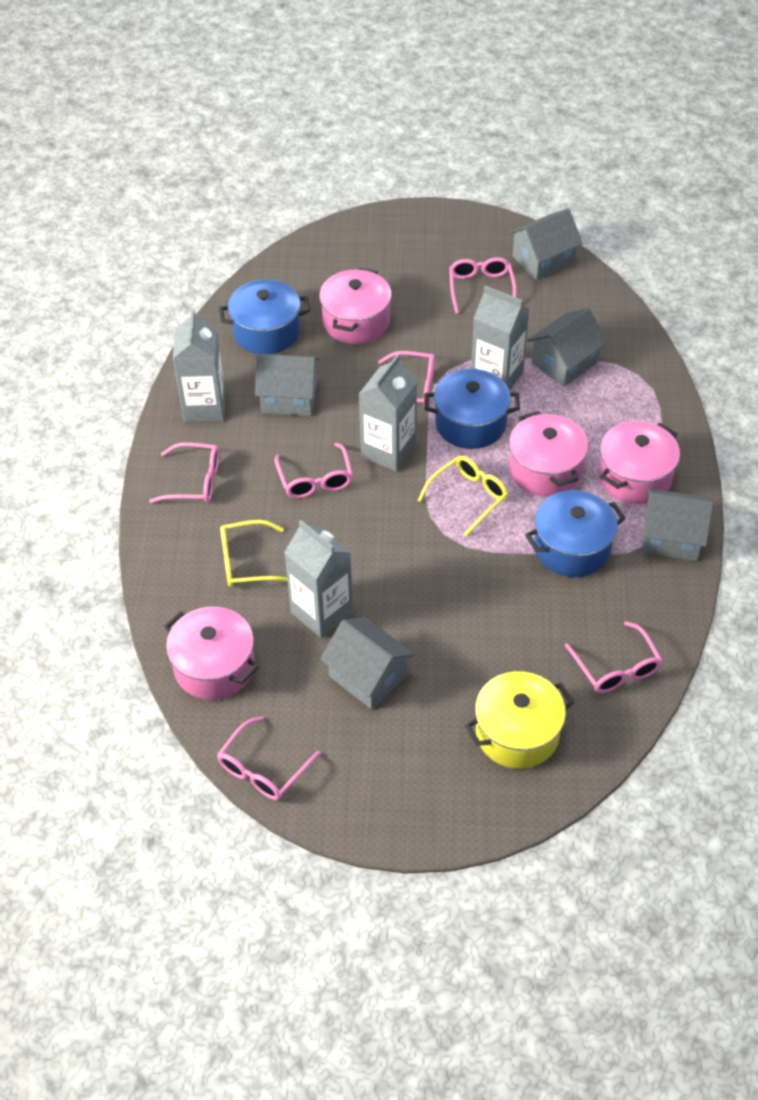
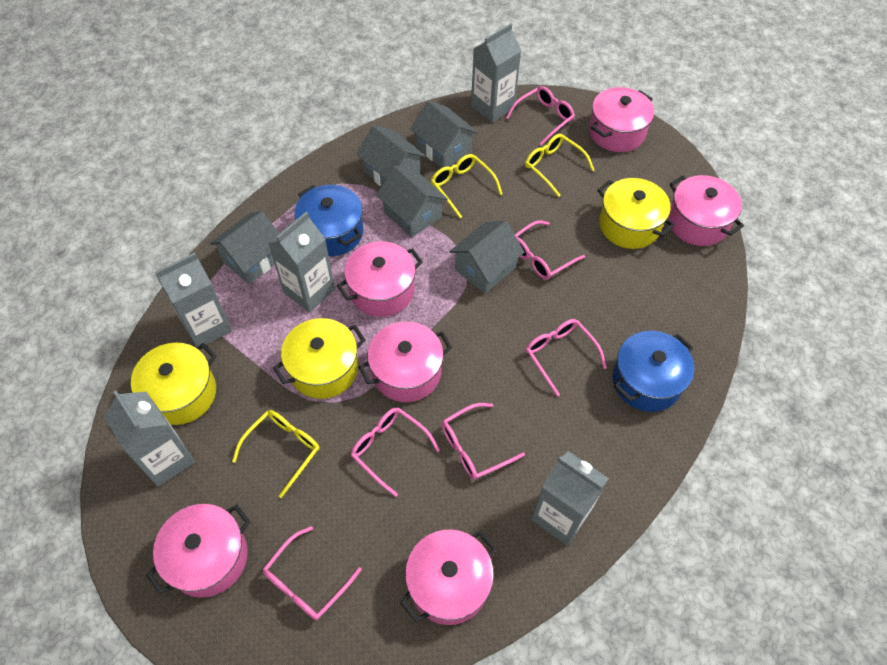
blue pot: [219,279,310,354] [424,369,520,449] [525,490,626,577] = 3 -> [294,185,363,256] [613,331,694,412] = 2
grey carton: [173,309,225,422] [284,520,353,638] [359,354,417,472] [471,286,530,391] = 4 -> [104,390,195,487] [155,252,232,347] [268,212,335,313] [471,23,521,123] [531,451,609,546] = 5
pink pot: [164,607,259,700] [319,268,392,344] [509,411,588,497] [598,421,680,504] = 4 -> [146,504,251,598] [337,241,423,317] [359,322,452,402] [400,530,497,625] [589,87,654,152] [668,175,744,246] = 6
yellow glasses: [220,520,288,587] [418,456,508,537] = 2 -> [232,410,320,498] [431,154,502,218] [525,134,594,197] = 3
yellow pot: [465,671,574,769] = 1 -> [131,343,217,425] [273,318,366,399] [597,178,675,249] = 3

